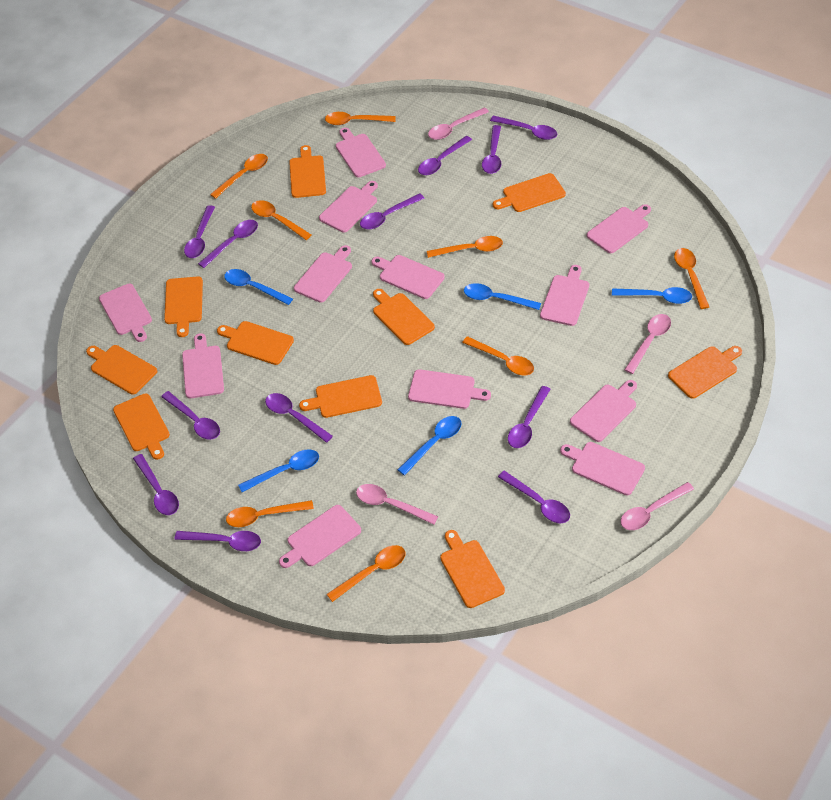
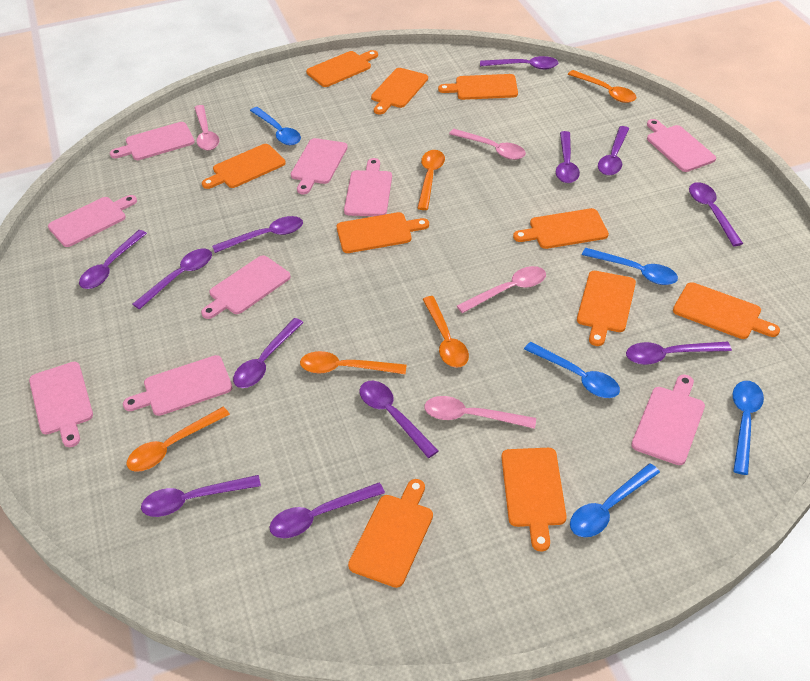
orange spoon: [210,154,268,199] [226,500,314,527] [251,200,311,240] [325,112,395,125] [327,545,405,602] [427,236,503,258] [462,336,534,375] [674,248,709,309] = 8 -> [126,407,230,472] [300,351,406,374] [417,150,445,210] [423,296,469,368] [568,70,636,103] = 5
pink cutting board: [99,284,152,342] [182,333,224,398] [279,505,361,568] [294,245,352,303] [319,181,378,233] [336,128,386,177] [371,255,445,299] [408,369,491,409] [540,265,589,326] [560,442,645,495] [570,380,637,442] [587,204,651,253] = 12 -> [29,362,93,447] [48,195,137,247] [110,122,195,160] [123,355,232,416] [201,255,291,319] [291,138,348,194] [344,158,392,216] [631,375,705,465] [647,119,716,172] = 9

